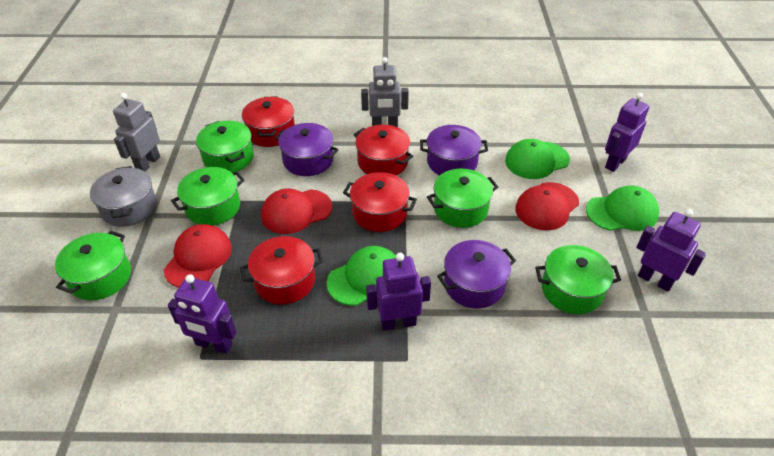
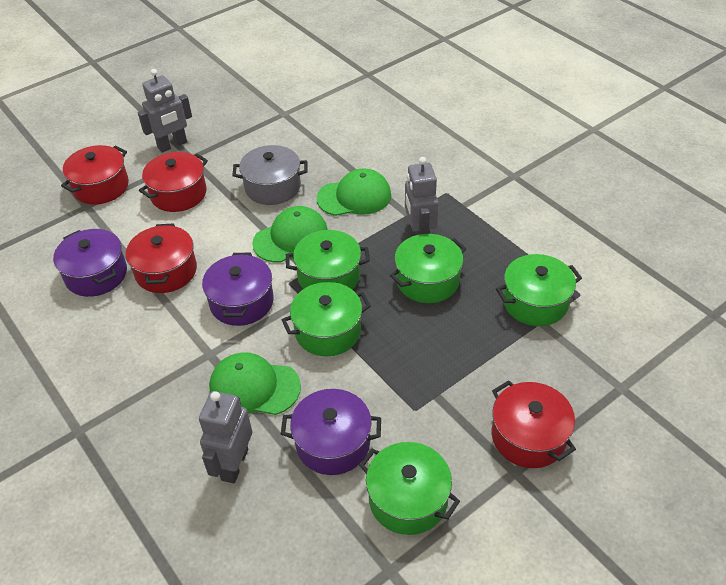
grey robot: [113,93,160,172] [361,57,409,127] = 2 -> [138,69,192,153] [199,391,252,483] [405,157,438,235] = 3
purple robot: [168,274,237,354] [366,253,431,331] [605,93,649,172] [636,209,706,292] = 4 -> none = 0
red cap: [164,224,232,288] [261,188,332,234] [515,182,579,230] = 3 -> none = 0

